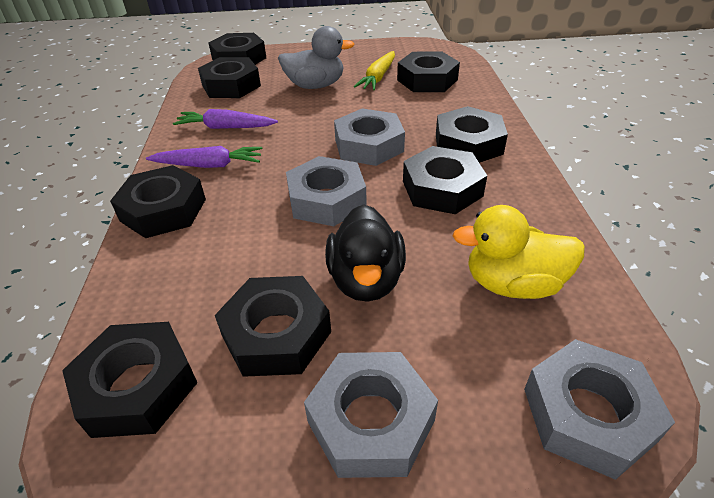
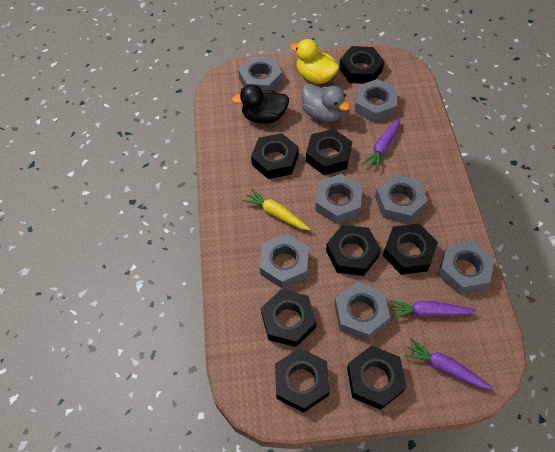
grey nut: [286,156,367,226] [304,352,438,478] [334,108,405,166] [524,339,675,480] = 4 -> [238,56,282,91] [260,234,309,289] [315,174,362,224] [334,282,390,340] [355,79,397,122] [375,174,428,224] [438,241,495,294] = 7
purple carrot: [146,146,262,168] [173,109,278,129] = 2 -> [362,117,400,171] [389,300,476,319] [404,338,493,389] = 3

